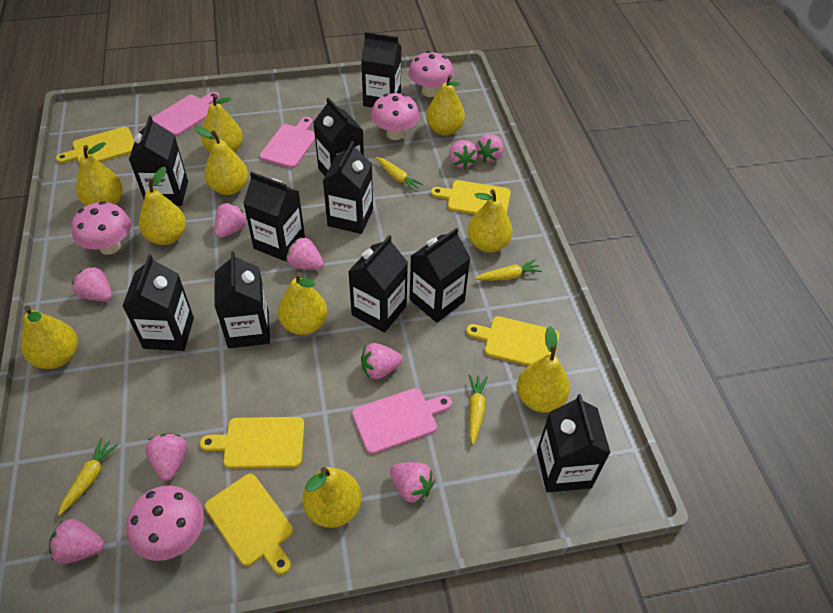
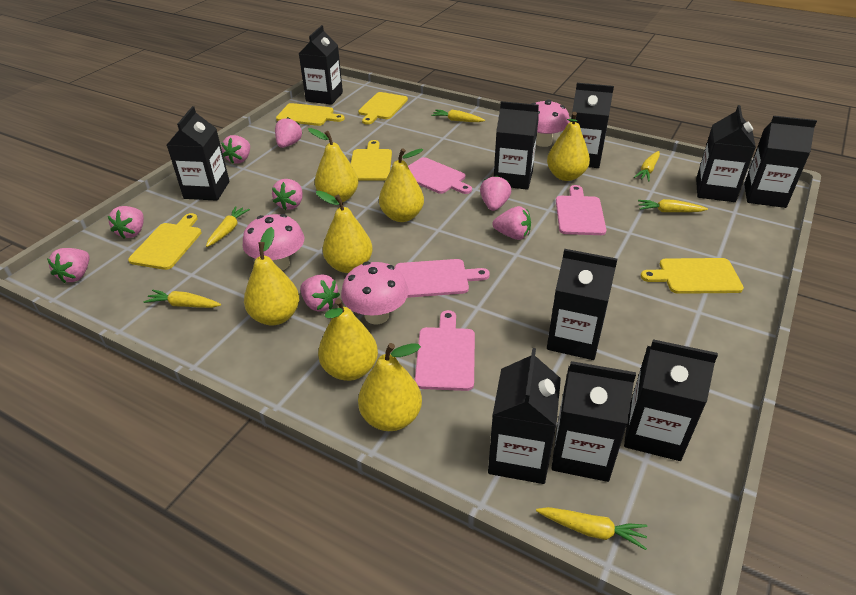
pink cutting board: [152,92,220,136] [259,117,315,168] [352,388,452,454] = 3 -> [395,259,490,298] [408,157,472,194] [415,310,475,391] [556,185,606,235] = 4
pink mushroom: [71,201,131,255] [126,485,204,561] [371,93,420,140] [408,51,454,97] = 4 -> [243,214,304,270] [341,262,409,324] [531,100,570,147] = 3
pink strawberry: [49,519,104,564] [72,266,112,301] [145,433,187,481] [214,203,247,238] [286,236,324,270] [361,343,402,379] [390,462,435,504] [449,140,477,169] [476,134,504,162] = 9 -> [47,248,89,283] [108,206,144,239] [221,135,250,164] [272,179,303,210] [275,117,302,148] [300,274,340,312] [480,175,511,211] [493,206,531,240] = 8
yellow carrot: [58,438,119,516] [376,157,424,192] [469,375,488,445] [475,259,542,281] = 4 -> [144,290,221,308] [206,206,250,247] [431,109,485,122] [536,507,647,550] [634,151,660,182] [638,199,708,212] = 6
yellow pear: [21,305,78,369] [76,142,123,206] [139,167,186,245] [194,126,248,195] [201,94,243,153] [278,272,327,335] [303,467,362,528] [426,75,465,136] [468,189,513,252] [517,326,570,413] = 10 -> [244,227,299,326] [308,128,358,202] [316,191,373,273] [318,298,378,381] [358,343,422,431] [379,148,424,222] [547,112,590,181] = 7

